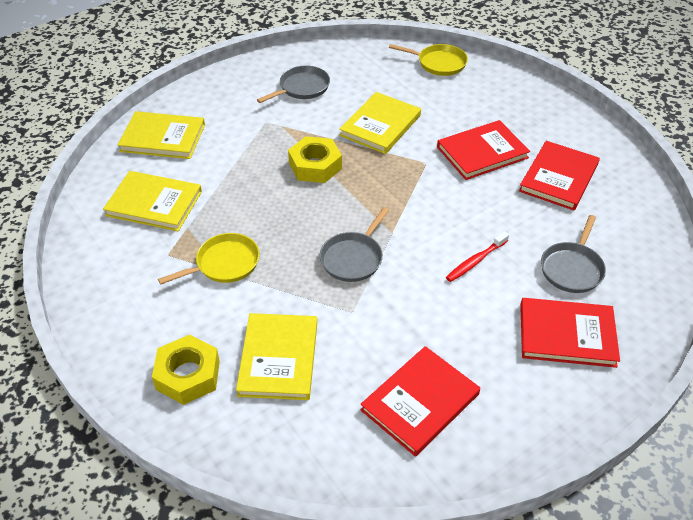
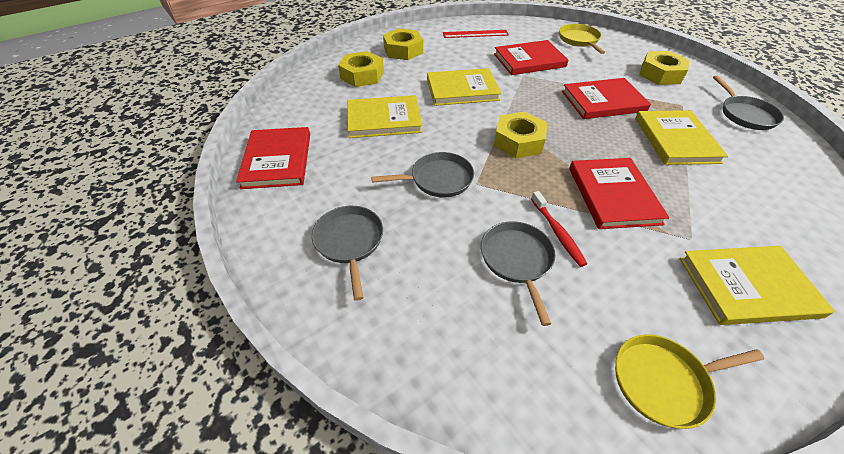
grey pan: [257,65,330,103] [320,207,389,282] [541,215,606,293] = 3 -> [312,206,383,301] [371,152,474,198] [481,221,556,326] [713,75,784,130] = 4
red ruler: none = 0 -> [443,30,509,38] = 1
yellow nut: [152,334,220,405] [288,136,342,183] = 2 -> [338,51,384,87] [383,28,423,60] [494,112,548,158] [639,51,689,85] = 4

